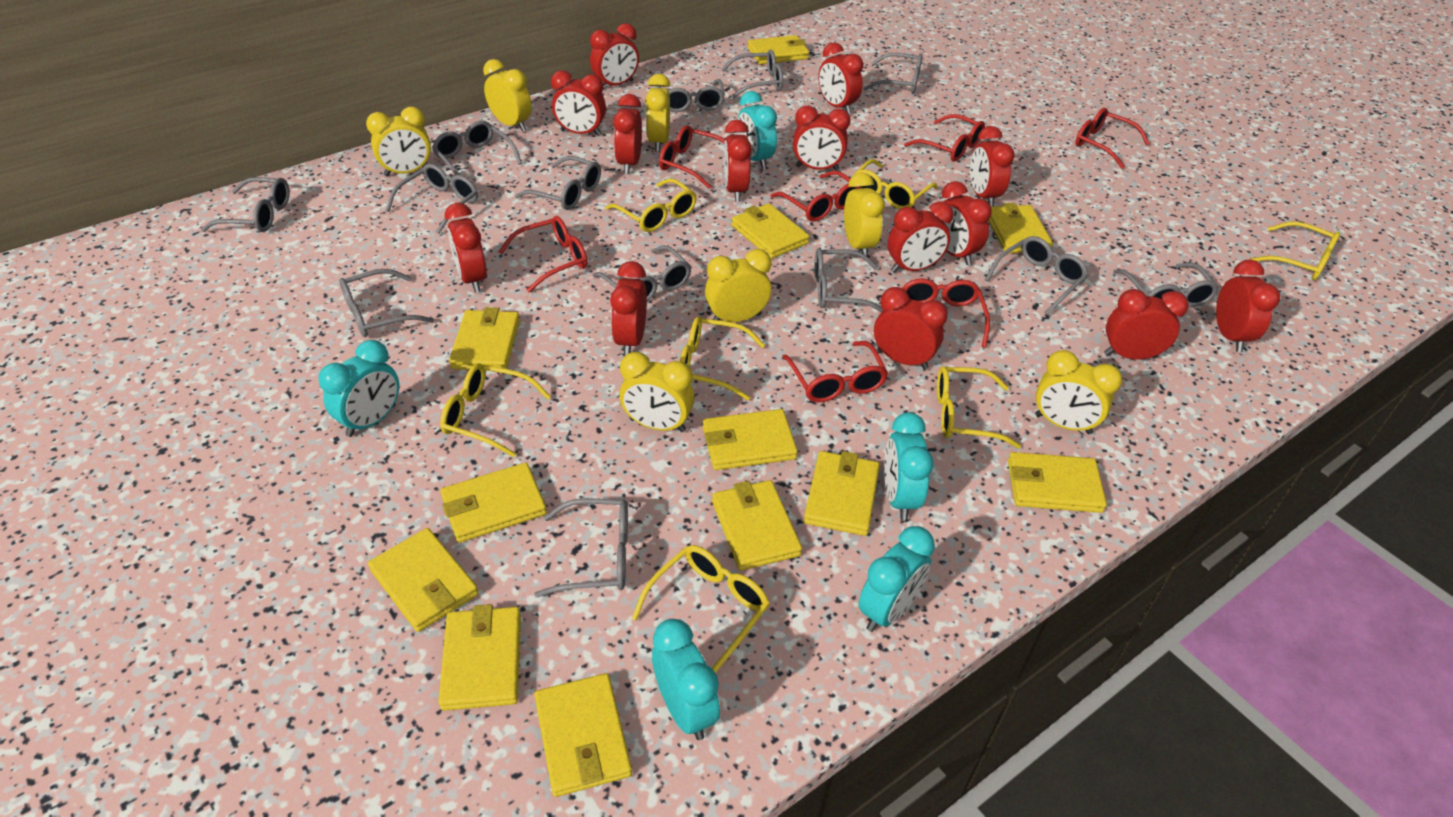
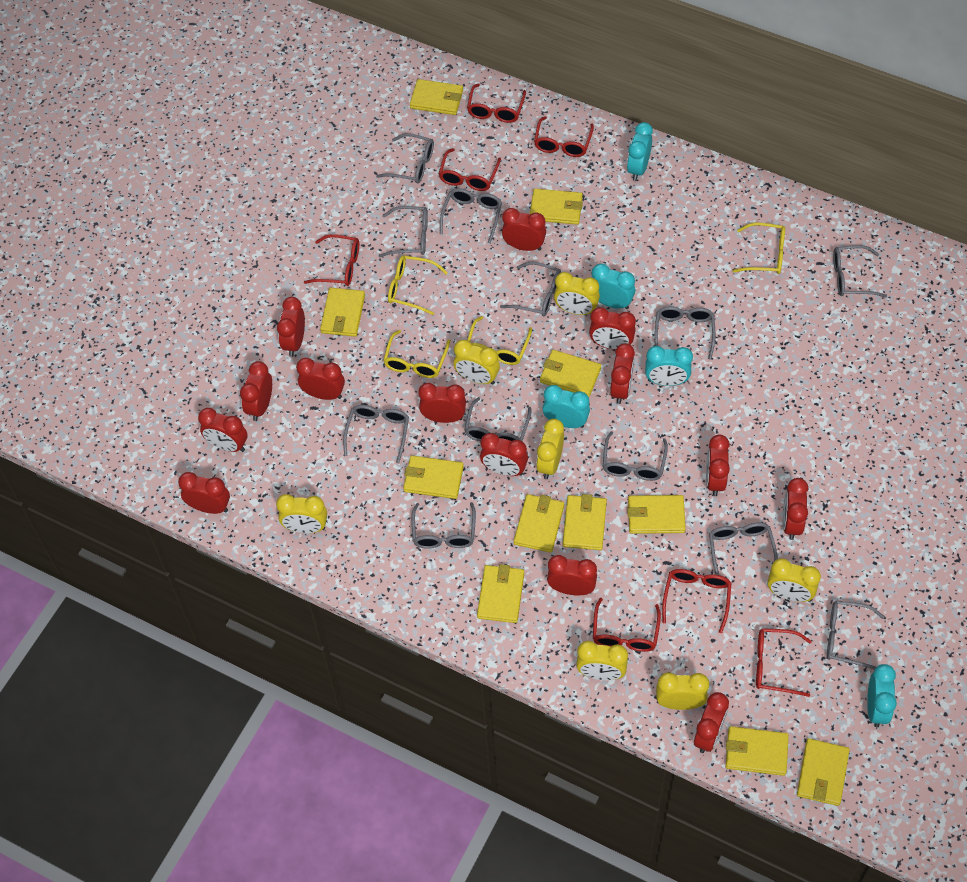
grey glasses: [201,177,290,232] [339,269,434,337] [385,164,478,234] [432,121,522,175] [515,156,601,210] [534,498,628,597] [593,245,691,301] [657,79,725,112] [721,50,783,98] [815,248,883,312] [863,53,923,94] [985,236,1089,315] [1113,263,1219,307] = 13 -> [343,405,409,463] [376,133,434,184] [379,206,428,257] [412,502,476,549] [440,188,502,243] [465,397,531,441] [500,262,561,316] [603,431,668,481] [654,306,715,359] [709,522,778,575] [827,601,885,670] [833,245,887,298] = 12
yellow glasses: [440,364,551,457] [605,178,697,232] [632,545,770,674] [680,317,765,400] [853,159,937,209] [937,366,1021,449] [1249,221,1340,280] = 7 -> [383,330,450,378] [388,255,448,315] [467,316,532,365] [733,222,785,274] = 4
yellow wallet: [368,528,479,632] [438,604,521,711] [440,463,547,543] [449,307,520,371] [534,673,632,797] [703,409,798,470] [712,480,802,571] [732,203,809,259] [748,35,809,65] [804,451,880,536] [988,203,1053,253] [1008,452,1107,513] = 12 -> [320,288,365,337] [403,456,464,499] [410,79,463,115] [477,564,524,623] [514,494,564,553] [530,189,583,225] [540,350,601,397] [563,494,607,550] [627,495,686,534] [726,726,789,776] [797,738,850,806] = 11

